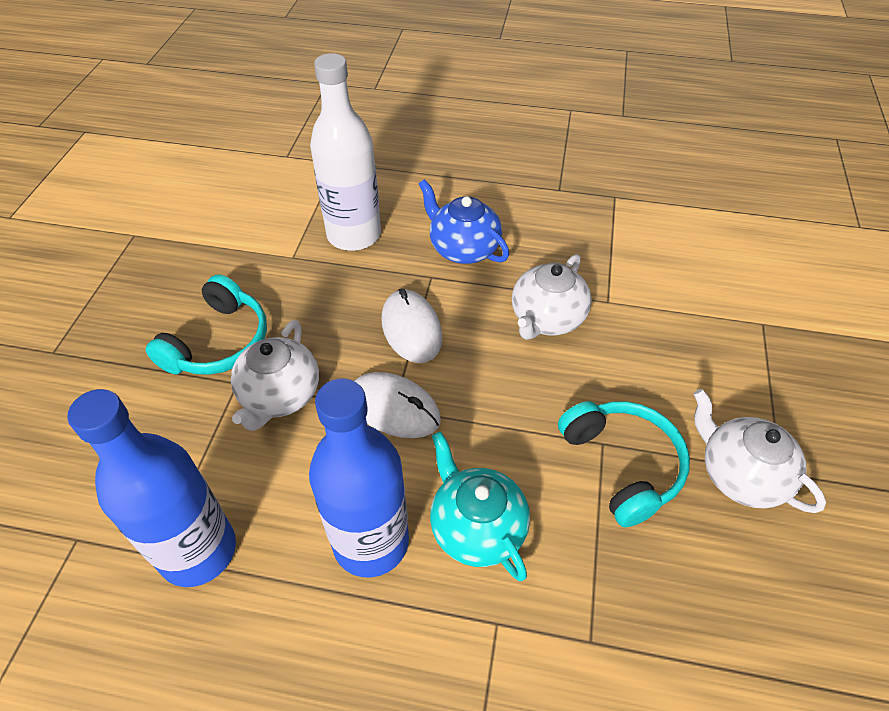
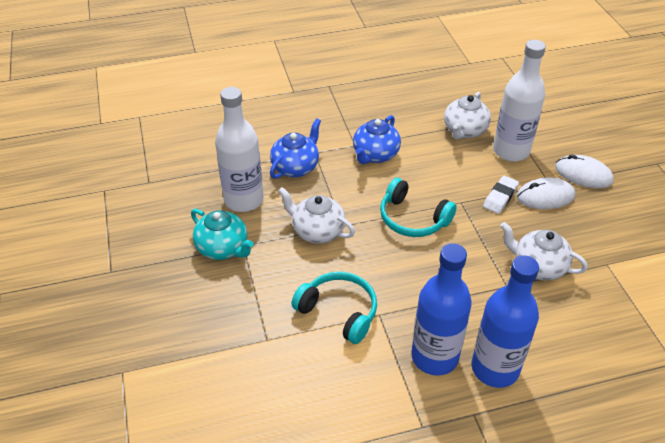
blue teapot: [419,179,509,264] = 1 -> [270,118,321,179] [353,115,401,164] = 2
white bottle: [310,53,381,251] = 1 -> [215,87,264,212] [493,40,546,161] = 2
white eraser: none = 0 -> [483,175,519,214] = 1

